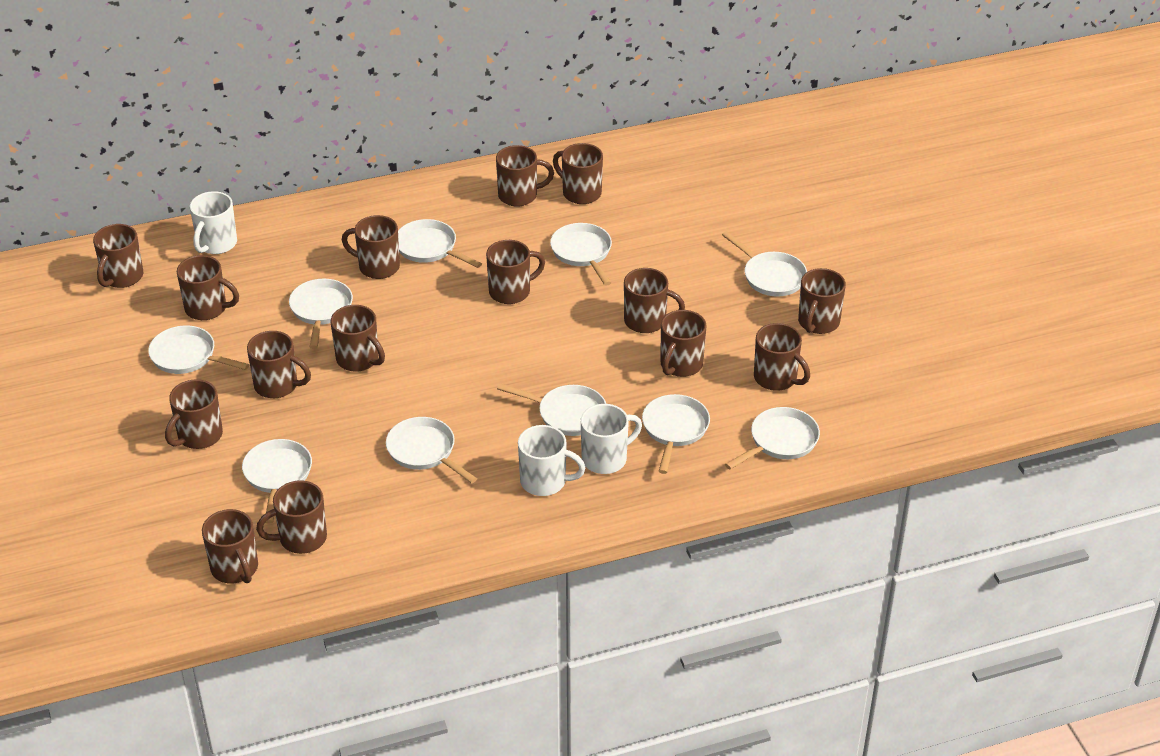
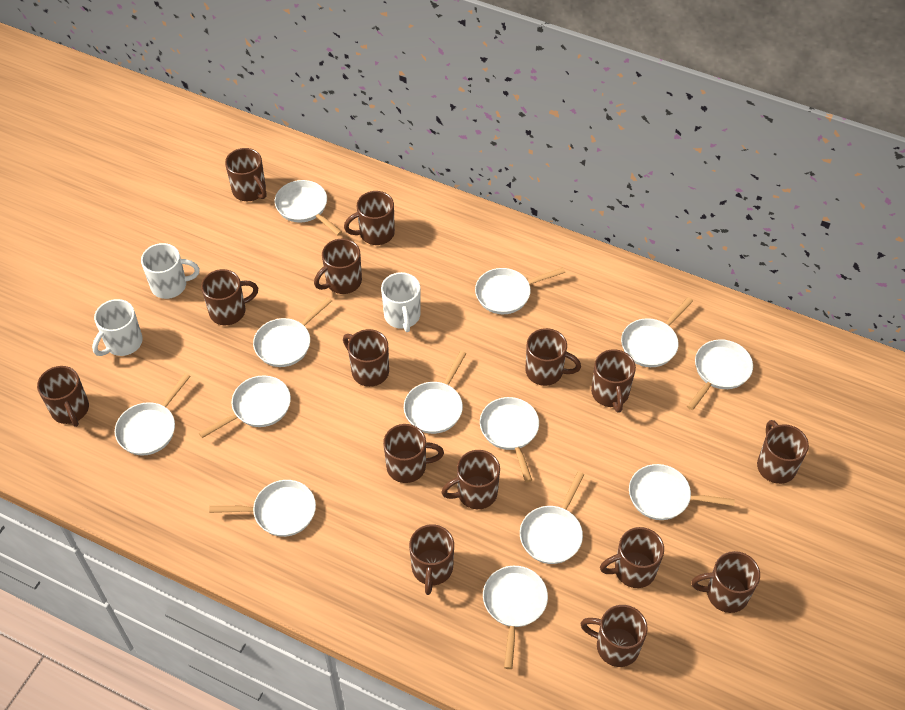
white pan: [148,326,249,374] [242,439,312,524] [289,279,353,349] [386,417,477,484] [398,219,482,268] [497,383,606,436] [550,223,612,286] [642,394,710,474] [722,231,807,297] [725,407,820,470] = 10 -> [115,373,191,455] [199,375,291,438] [209,480,316,537] [253,297,332,367] [275,180,342,236] [404,351,466,434] [475,267,565,314] [480,397,539,483] [483,566,548,669] [520,471,585,564] [621,297,693,367] [629,464,735,520] [687,339,753,410] = 13

